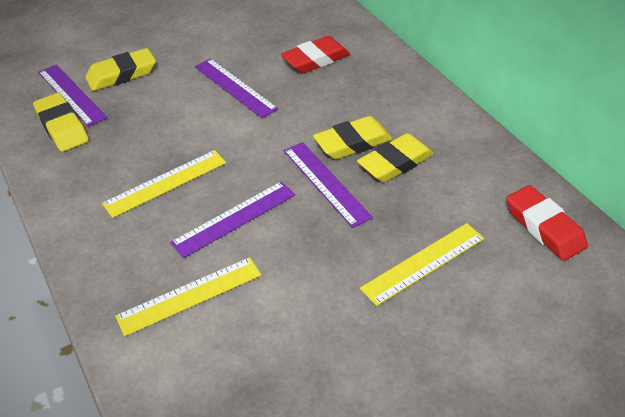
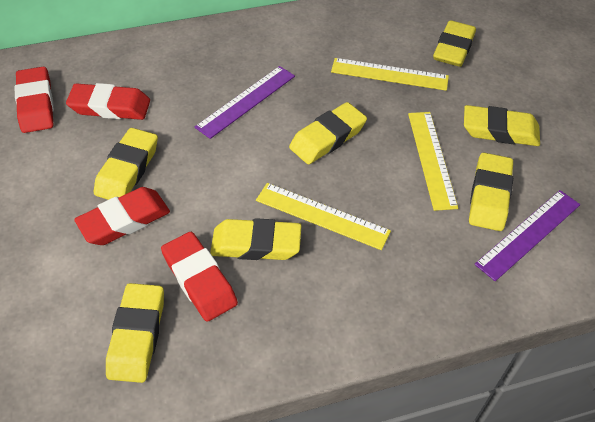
purple ruler: [38,64,107,127] [170,181,295,258] [195,58,278,118] [284,142,373,228] = 4 -> [195,66,295,139] [475,190,580,281] = 2
red eraser: [281,36,350,73] [506,185,588,261] = 2 -> [14,67,54,133] [66,83,150,120] [74,187,170,245] [161,232,238,322] = 4
yellow eraser: [33,93,89,152] [85,48,156,91] [313,116,392,159] [357,133,434,182] = 4 -> [94,128,158,200] [106,283,164,383] [210,218,301,260] [289,102,367,165] [433,20,476,67] [464,105,540,146] [469,153,513,231] = 7

